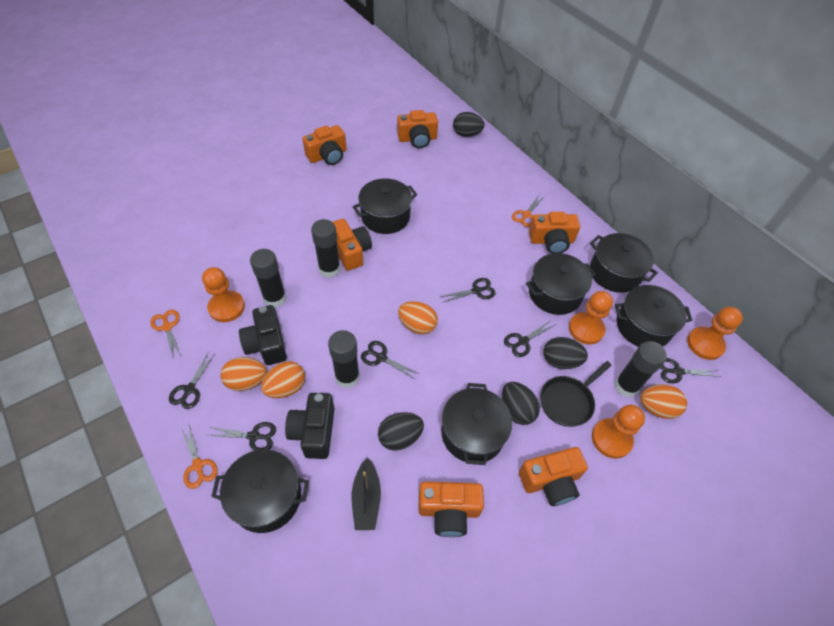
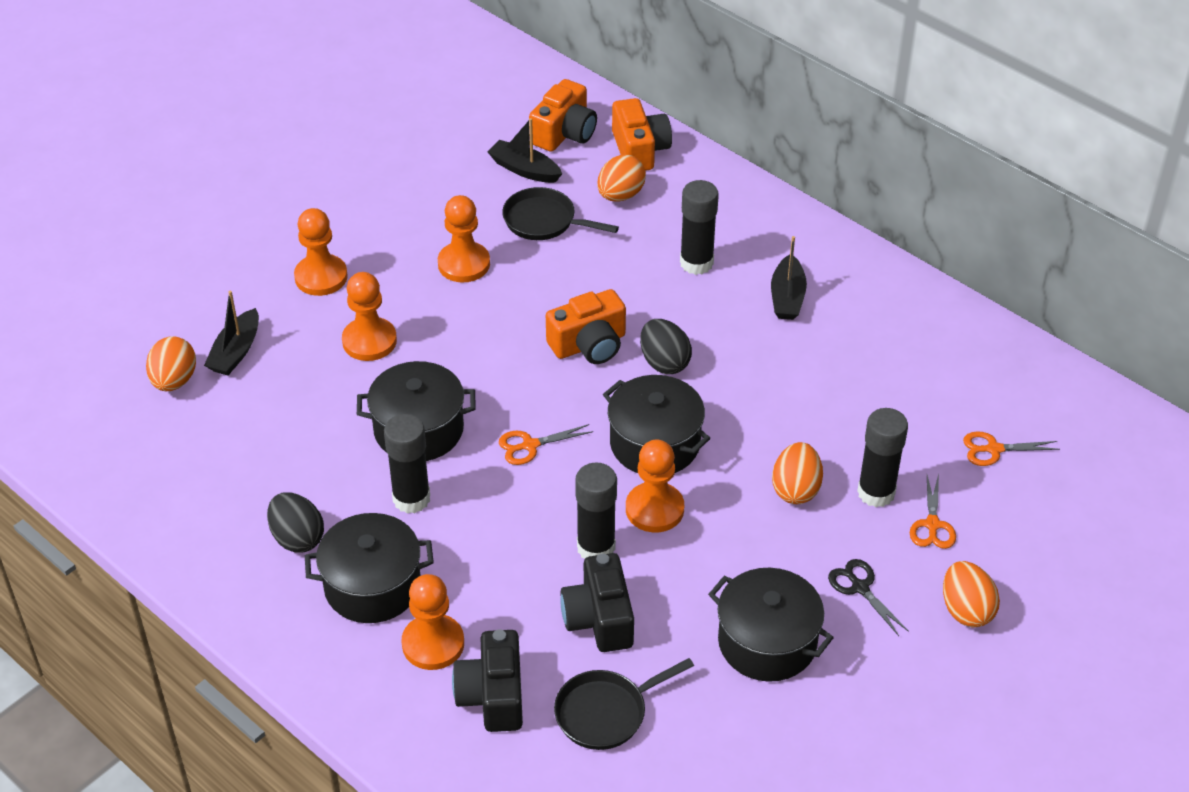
black boat: [352,457,381,530] = 1 -> [204,291,259,375] [488,118,562,183] [771,236,807,320] = 3
black egg: [378,412,424,451] [453,112,485,137] [502,382,540,425] [544,337,588,369] = 4 -> [267,492,324,553] [640,319,692,374] = 2
black pan: [540,361,612,427] = 1 -> [502,187,619,240] [554,658,694,750] = 2
black pot: [211,449,309,533] [353,178,417,234] [441,383,512,465] [526,253,596,315] [590,233,658,293] [615,285,692,347] = 6 -> [305,513,434,623] [357,361,476,461] [603,375,710,473] [708,568,834,682] = 4
black scissors: [169,353,215,409] [208,422,276,451] [361,341,419,380] [440,278,496,303] [504,320,555,357] [660,358,721,384] = 6 -> [828,559,909,636] = 1
orange camera: [302,125,346,165] [333,219,372,271] [397,110,438,148] [418,482,484,537] [519,447,588,506] [529,212,580,254] = 6 -> [529,79,597,152] [546,289,626,364] [612,98,672,171] = 3
orange pawn: [202,267,245,322] [569,291,613,344] [592,405,645,459] [687,307,743,360] = 4 -> [294,208,348,296] [342,272,397,361] [402,574,464,670] [438,195,490,283] [626,440,684,533] = 5

